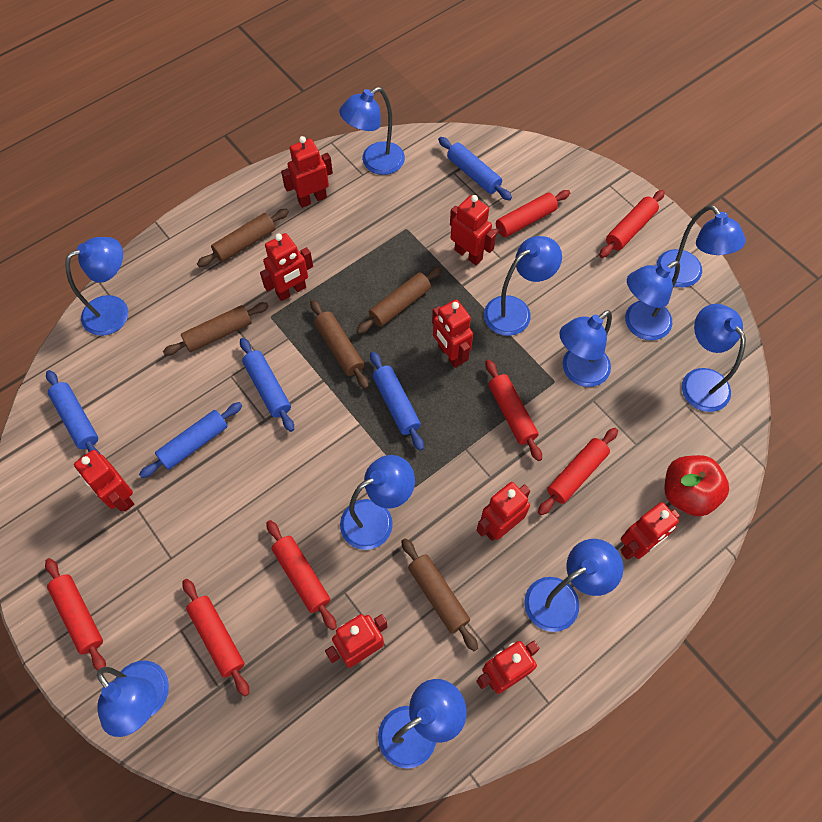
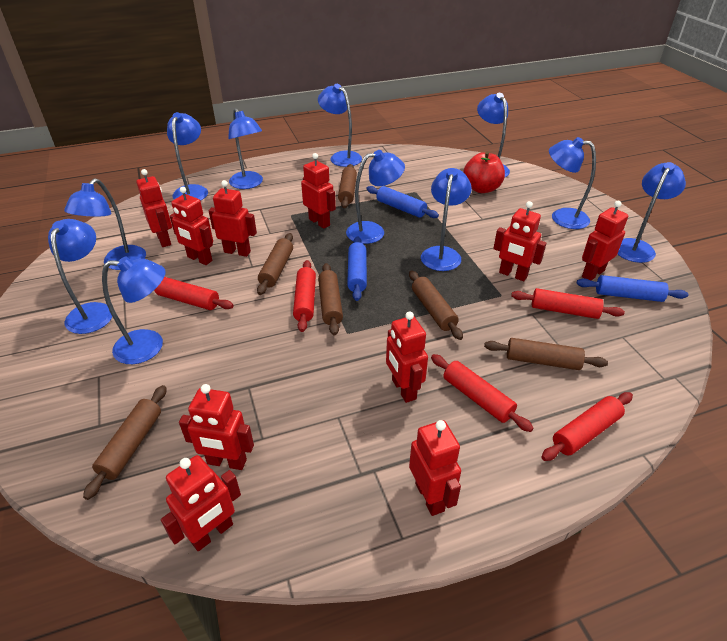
blue rolling pin: [46,370,100,454] [139,402,242,478] [240,338,294,432] [370,351,424,451] [438,137,512,201] = 5 -> [347,236,367,301] [366,186,439,218] [577,275,688,302] = 3
brown rolling pin: [163,302,269,356] [197,209,289,267] [310,300,369,389] [356,266,442,334] [401,538,478,651] = 5 -> [83,385,167,500] [257,233,293,295] [318,263,343,335] [338,164,357,208] [409,270,463,340] [484,338,608,370] = 6
red robot: [74,450,134,512] [260,233,313,301] [281,136,333,208] [325,614,388,668] [432,299,473,368] [450,195,496,265] [476,482,530,541] [476,641,540,694] [620,502,680,560] = 9 -> [136,169,172,247] [161,455,241,551] [170,187,213,265] [179,384,254,470] [209,180,257,257] [301,153,336,229] [386,311,428,403] [409,420,461,516] [493,201,547,281] [582,201,628,280] = 10
red rolling pin: [45,558,106,671] [183,579,249,697] [266,520,337,630] [485,360,542,461] [492,190,570,237] [538,428,618,515] [599,190,665,258] = 7 -> [154,277,234,310] [293,260,316,332] [431,354,534,432] [511,288,625,319] [541,392,633,461] = 5

